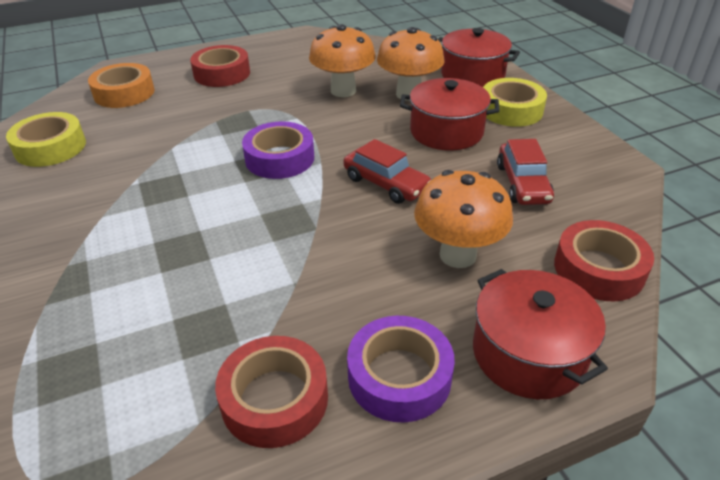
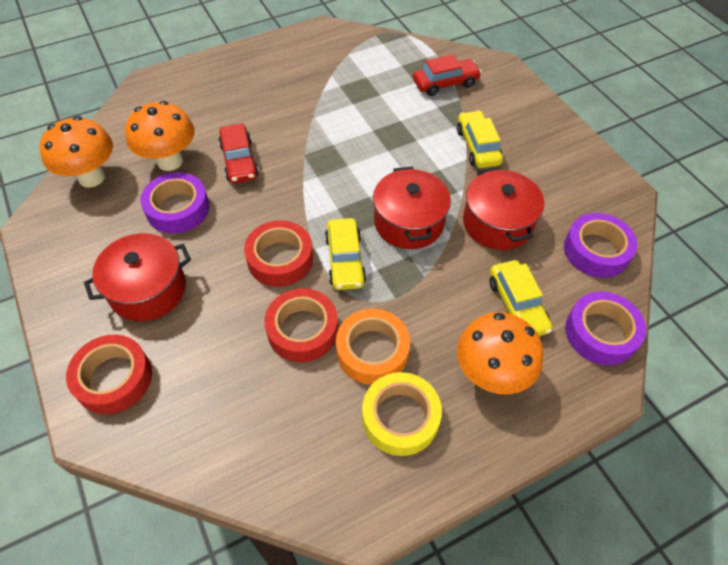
purple tape: [242,121,314,179] [347,316,455,422] = 2 -> [141,172,209,234] [564,213,638,278] [565,291,646,365] = 3
yellow car: none = 0 -> [325,218,366,290] [457,110,503,168] [489,260,552,336] = 3
yellow tape: [6,112,86,167] [483,78,547,127] = 2 -> [362,372,442,456] = 1

